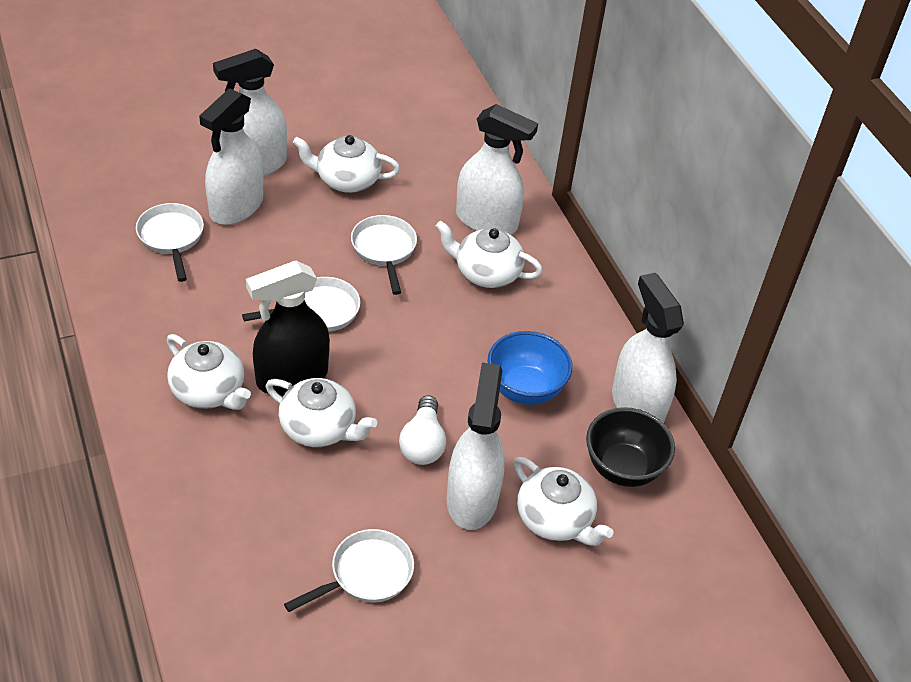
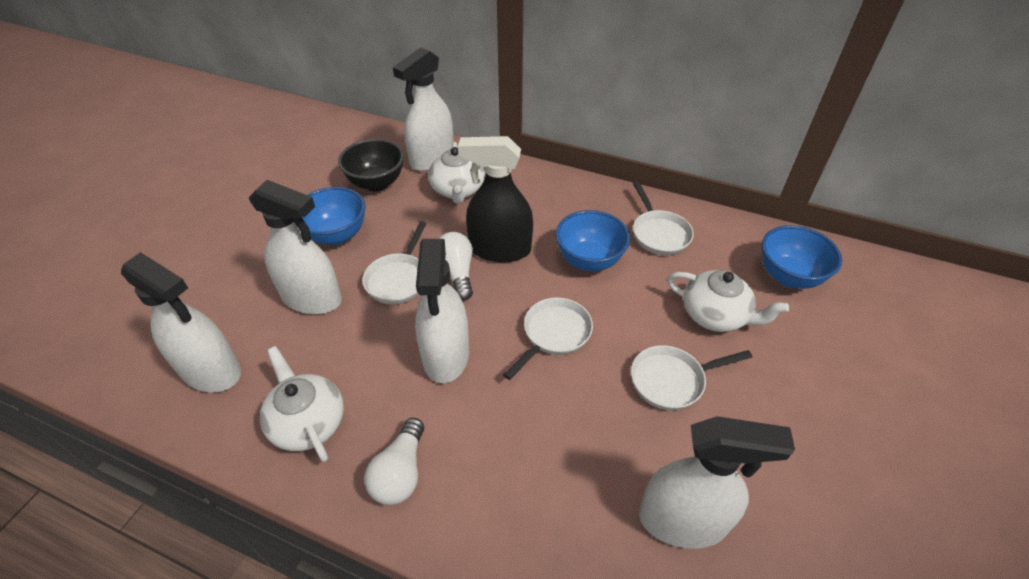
blue bowl: [488,331,573,405] = 1 -> [302,187,365,245] [556,210,630,271] [762,225,842,289] = 3
white light bulb: [399,395,446,465] = 1 -> [364,418,424,505] [438,232,473,300] = 2
white teapot: [167,334,251,410] [265,378,377,447] [293,135,400,193] [436,221,543,288] [514,457,614,546] = 5 -> [260,346,344,462] [428,142,485,204] [667,270,789,332] = 3

